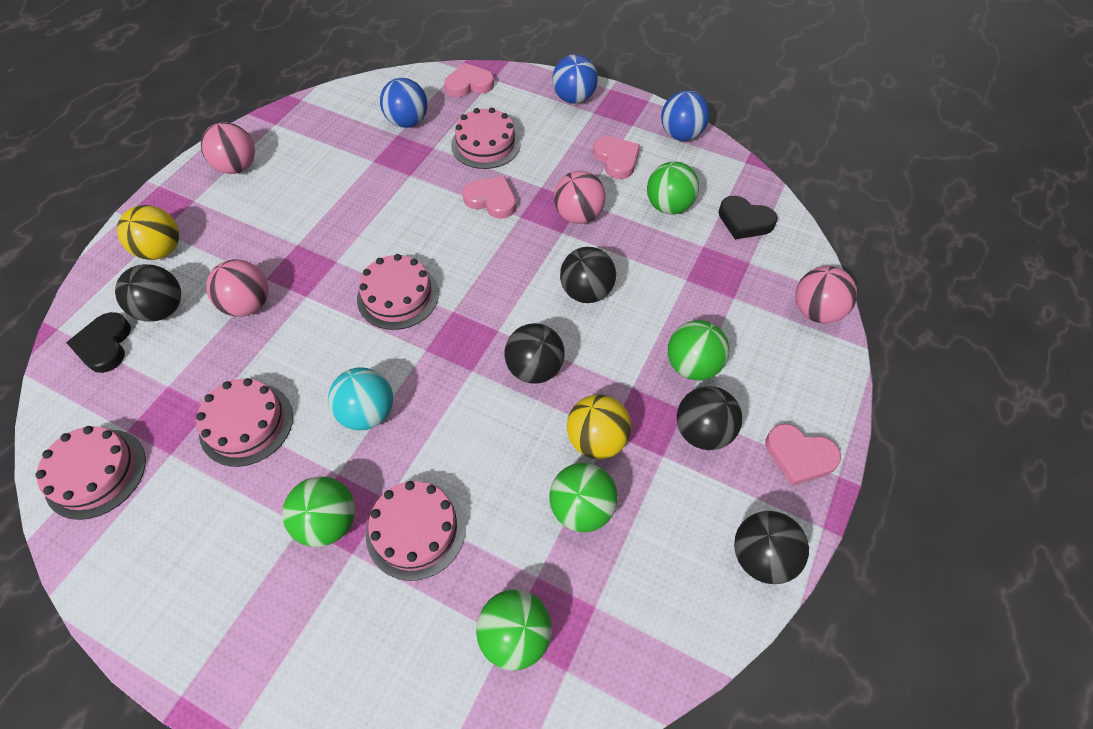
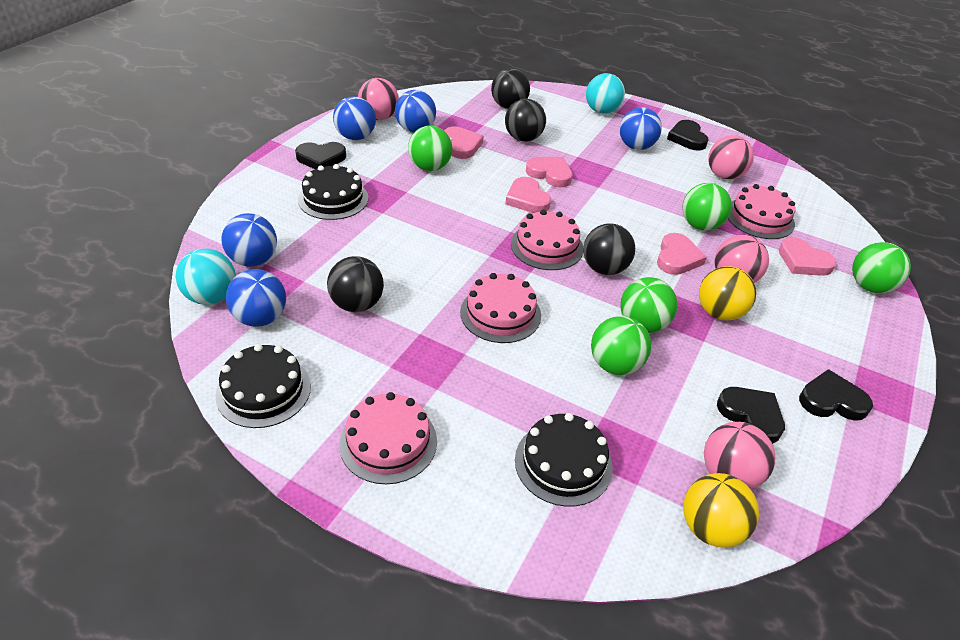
black ball: [115,264,181,322] [504,323,565,384] [560,247,616,303] [677,386,742,450] [734,511,809,584] = 5 -> [327,256,384,312] [491,68,530,109] [505,99,546,142] [583,224,635,275] = 4
black cake: none = 0 -> [215,344,311,428] [298,164,369,220] [515,413,613,507] = 3
black heart: [66,312,131,373] [718,196,778,240] = 2 -> [295,142,346,169] [667,120,709,151] [717,387,785,444] [799,369,873,421] = 4
blue ball: [380,78,427,128] [552,54,598,104] [661,90,710,141] = 3 -> [222,213,277,267] [226,269,286,327] [333,96,376,140] [395,90,436,133] [620,107,662,150] = 5
pink cake: [35,426,146,520] [196,378,293,467] [357,254,439,330] [366,481,466,581] [451,107,521,169] = 5 -> [339,392,437,484] [460,273,541,343] [511,210,583,270] [728,184,795,239] = 4
pink heart: [444,63,494,97] [463,176,516,219] [593,136,640,179] [765,423,841,486] = 4 -> [444,127,483,159] [505,177,551,213] [526,157,573,187] [657,233,707,275] [779,237,837,276] = 5
turquoise ball: [328,367,393,430] = 1 -> [176,248,236,305] [586,73,625,114] = 2

